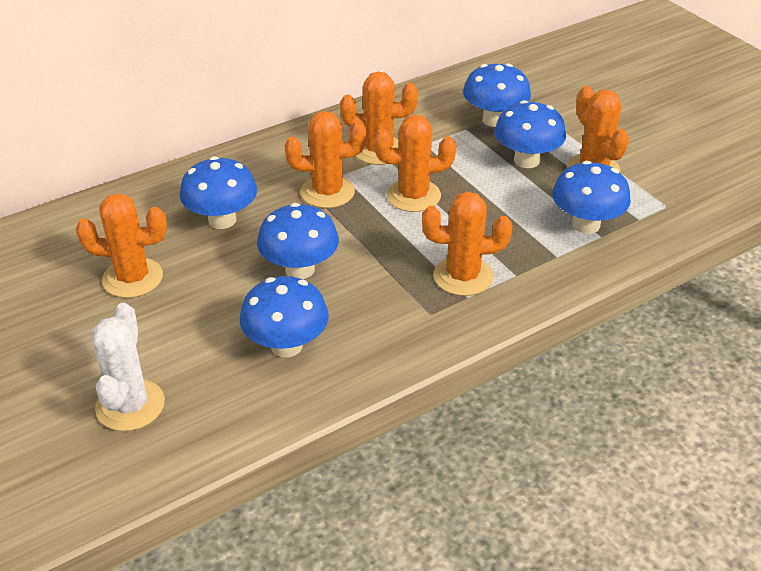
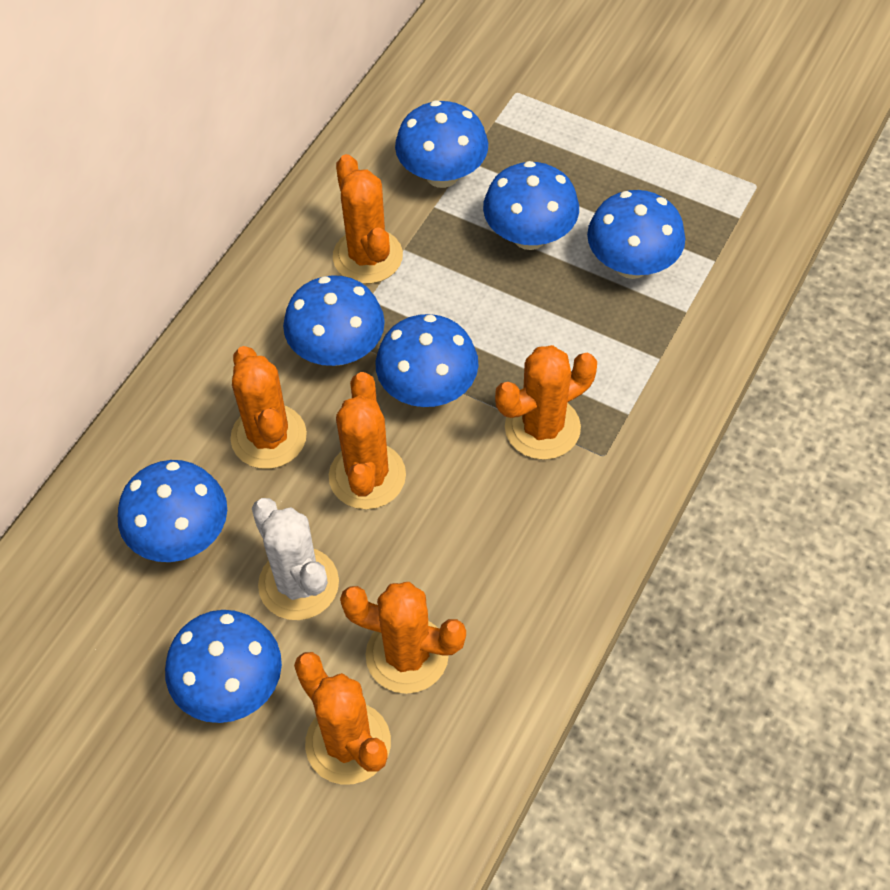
blue mushroom: [180,156,257,229] [240,276,329,357] [257,203,339,279] [463,63,531,127] [494,100,566,168] [552,161,631,234] = 6 -> [118,460,227,562] [165,610,282,723] [283,275,385,366] [376,314,479,407] [395,100,488,188] [483,161,579,250] [587,190,685,279] = 7

